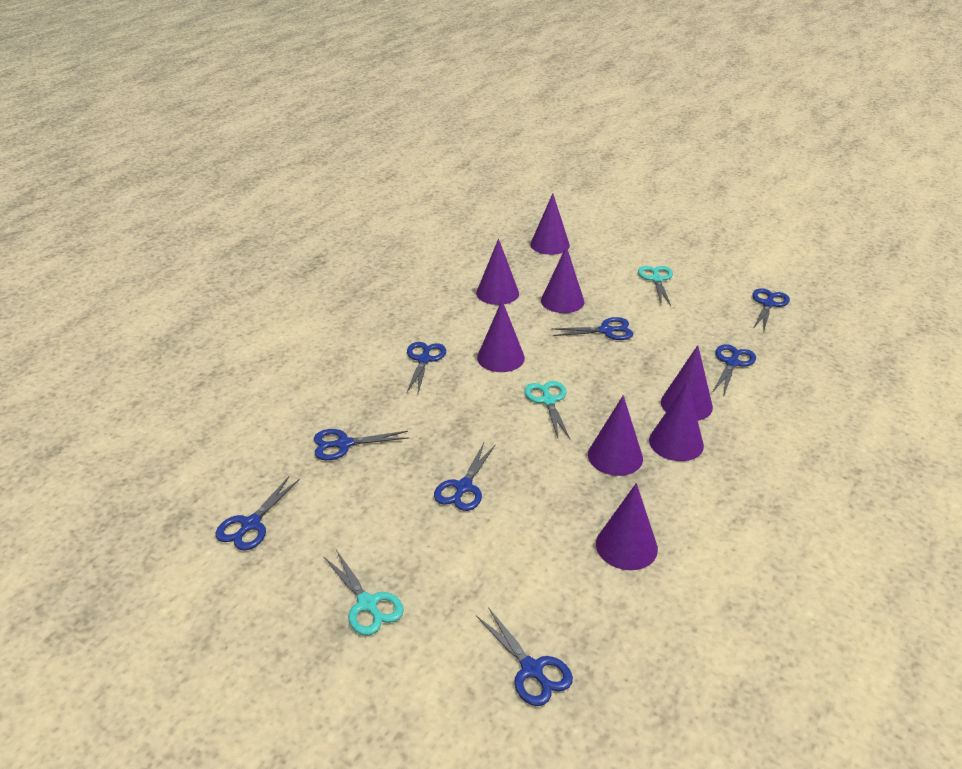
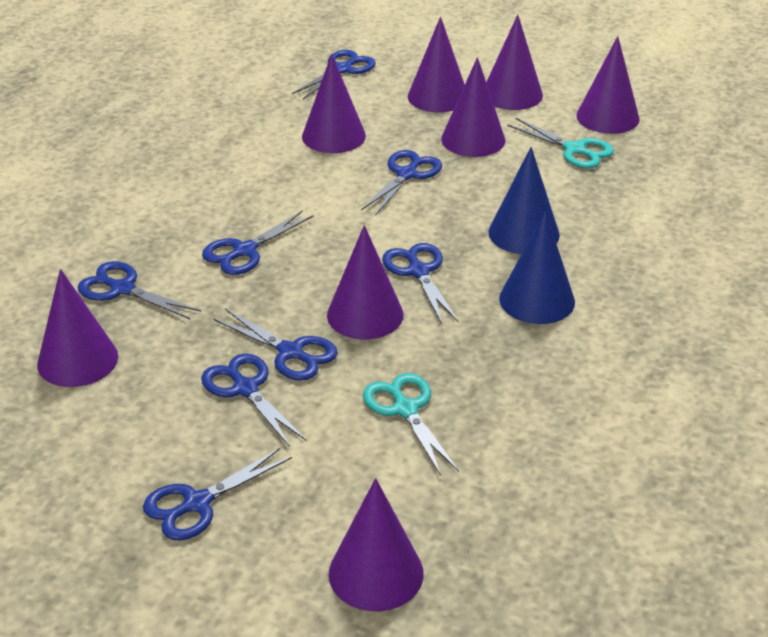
blue cone: none = 0 -> [489,147,560,254] [499,211,575,324] = 2
turquoise scissors: [323,550,404,636] [524,381,570,439] [638,266,673,306] = 3 -> [363,373,459,476] [507,118,614,169] = 2

